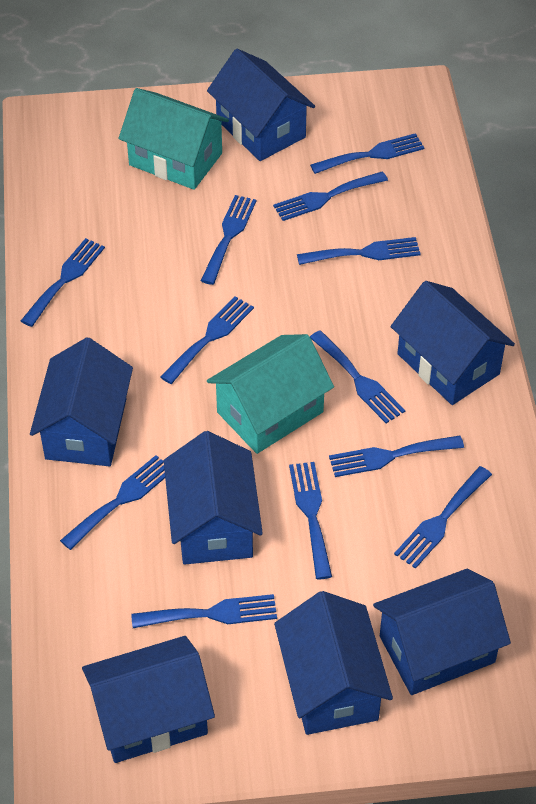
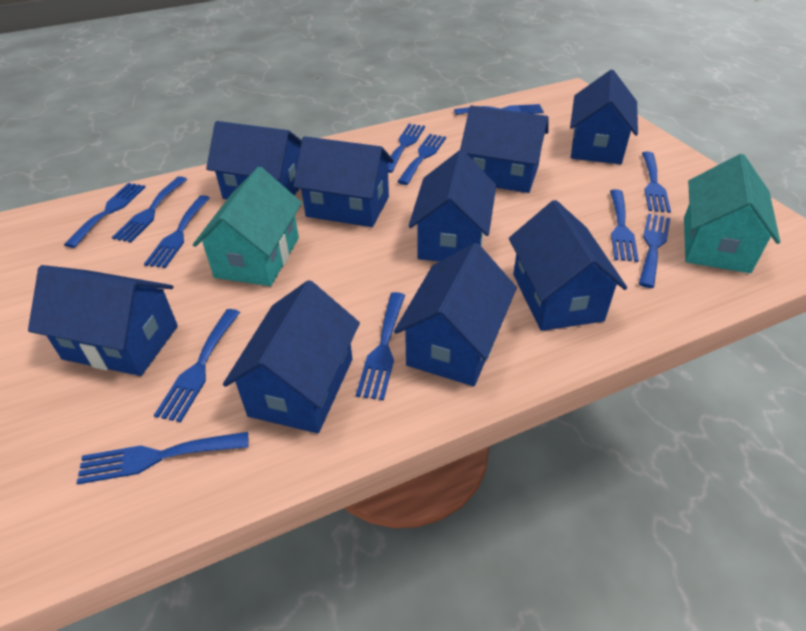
blue house: [30,337,133,466] [82,636,215,763] [164,431,263,565] [207,49,315,161] [274,591,393,735] [373,569,511,695] [391,281,515,405] = 7 -> [28,265,178,376] [206,121,302,199] [223,280,360,433] [293,136,394,227] [394,243,517,386] [408,150,496,262] [460,106,549,193] [509,200,627,331] [570,70,638,164] = 9

